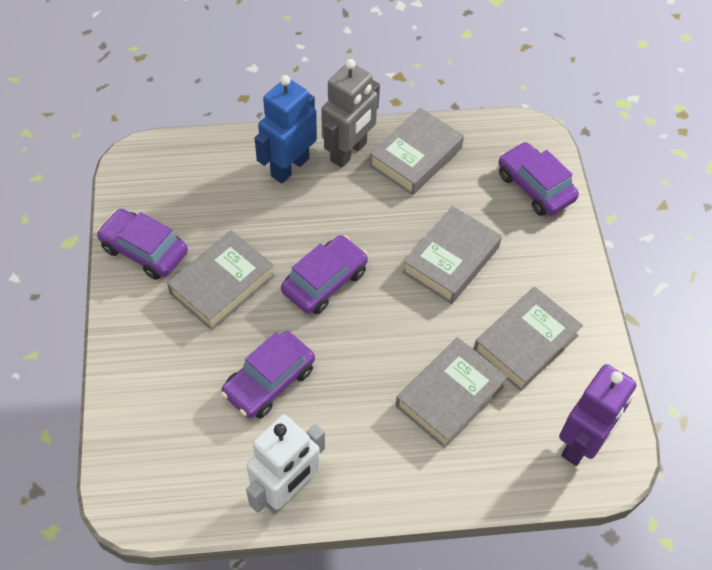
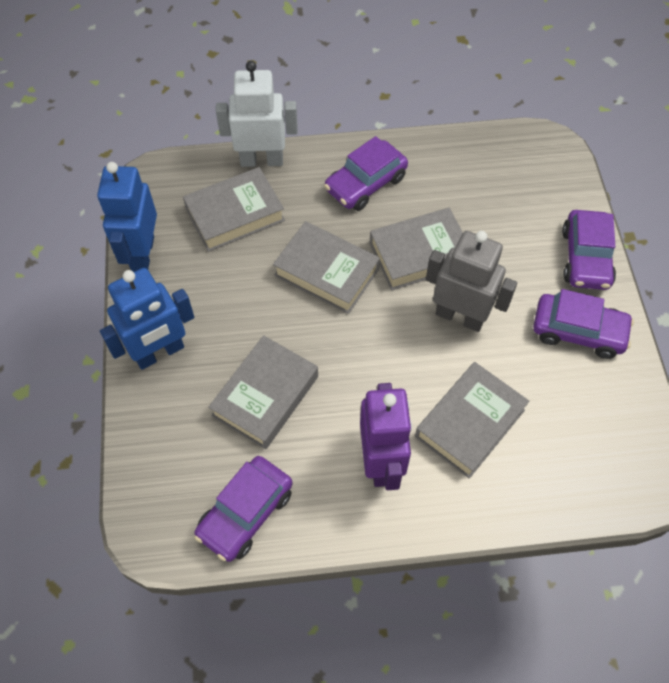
blue robot: [255,75,317,183] = 1 -> [97,162,157,272] [100,268,194,370] = 2

